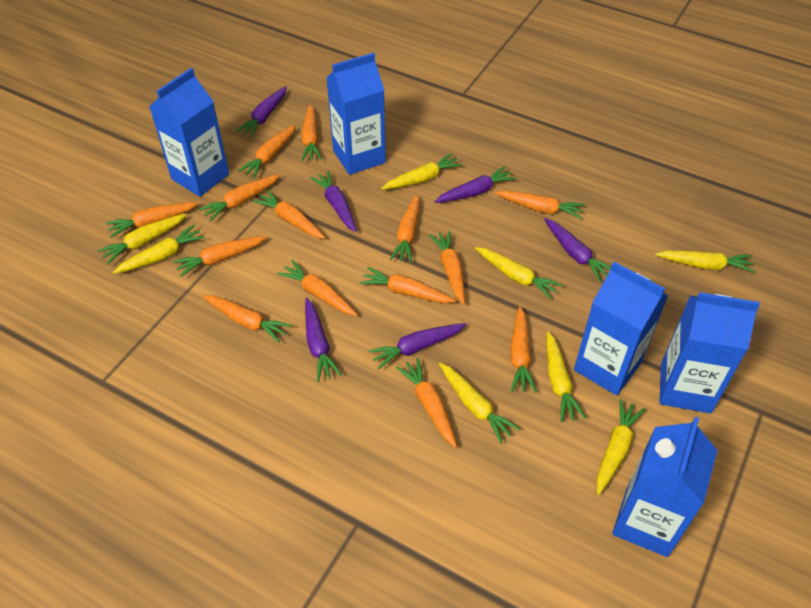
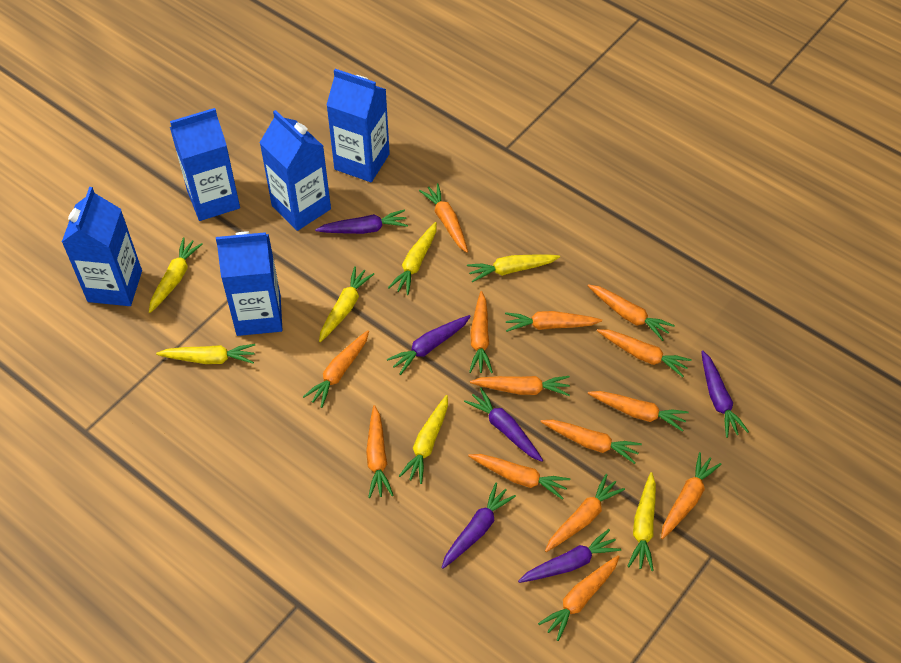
yellow carrot: [97,214,187,264] [112,225,205,274] [381,153,463,190] [439,363,520,444] [475,247,562,300] [546,331,586,422] [596,399,645,495] [655,250,754,273] = 8 -> [149,238,203,313] [156,344,255,364] [319,266,374,342] [388,222,437,295] [399,395,448,484] [467,255,560,282] [628,472,656,571] = 7

